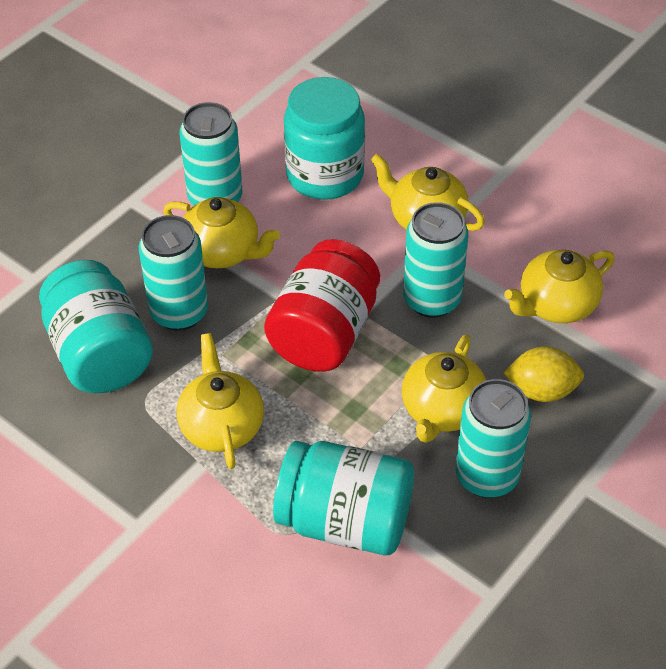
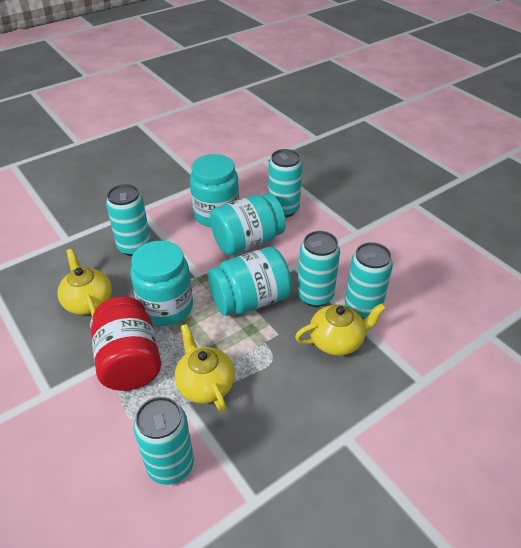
turquoise can: [138,215,208,331] [180,102,242,205] [403,202,468,318] [456,379,531,498] = 4 -> [106,184,151,256] [133,397,194,485] [268,149,302,217] [297,231,340,307] [345,242,393,319] = 5
turquoise jar: [39,260,153,393] [273,441,414,555] [284,77,365,200] = 3 -> [130,241,193,326] [190,154,239,227] [208,247,292,316] [210,193,286,256] = 4
yellow lemon: [503,346,584,402] = 1 -> none = 0
yellow teapot: [163,197,280,268] [177,333,264,469] [371,154,485,231] [402,334,486,443] [504,250,615,323] = 5 -> [57,249,112,317] [175,324,235,413] [295,303,386,356] = 3

